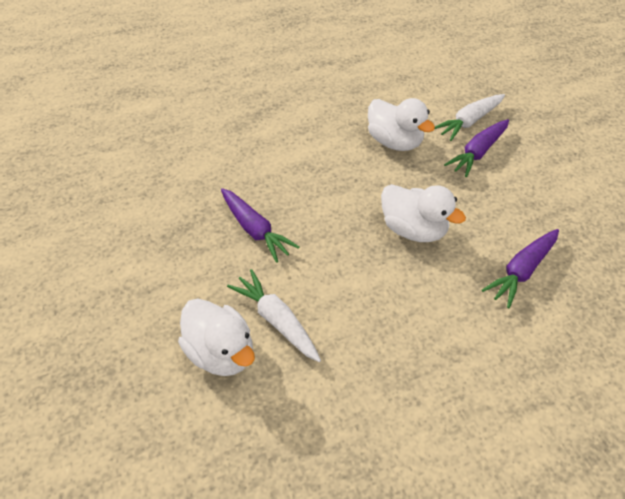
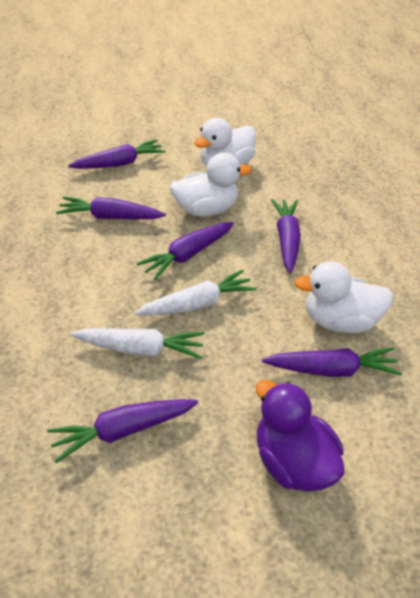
purple carrot: [221,188,300,263] [444,119,509,177] [482,229,559,308] = 3 -> [47,399,198,463] [56,196,166,219] [68,139,166,169] [137,222,234,280] [262,347,402,377] [271,199,301,273] = 6
purple duck: none = 0 -> [256,380,344,492] = 1

